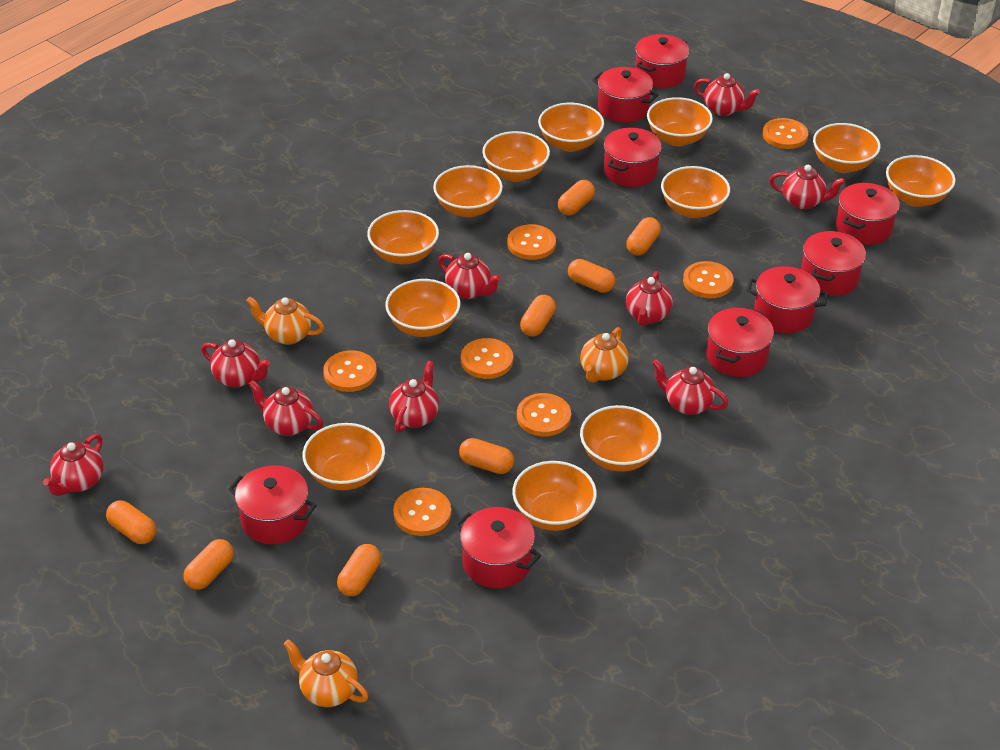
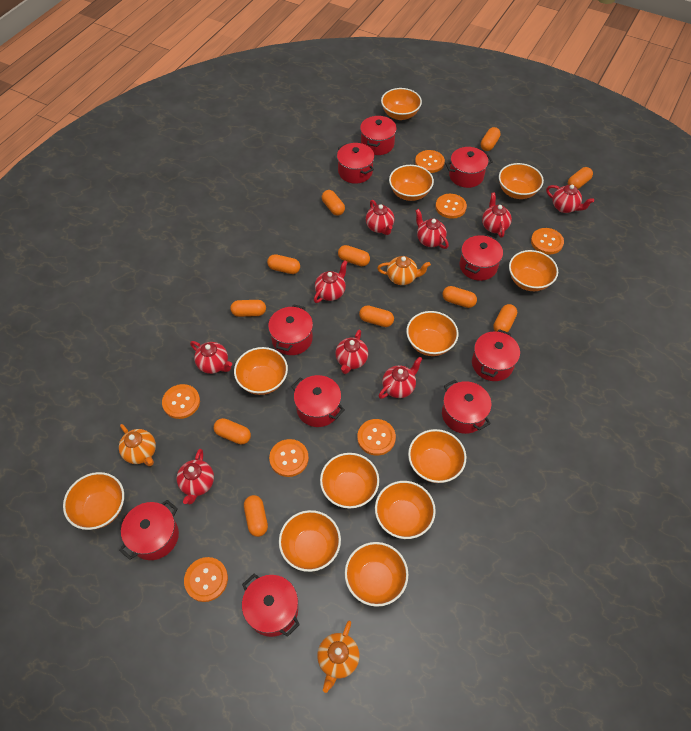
orange capsule: [106,501,156,544] [183,539,234,590] [337,544,381,596] [459,438,514,474] [520,295,556,337] [558,180,595,216] [568,259,616,293] [626,217,661,256] = 8 -> [214,418,251,444] [231,300,266,317] [244,495,268,537] [267,254,300,274] [322,190,345,216] [338,245,370,266] [359,305,394,327] [442,286,477,308] [481,127,501,151] [493,304,517,332] [568,167,593,189] = 11
red pot: [228,465,317,544] [455,507,541,588] [592,67,659,123] [604,128,662,187] [635,34,689,88] [706,307,774,377] [747,266,828,333] [801,231,866,296] [836,183,900,245] = 9 -> [119,500,179,560] [242,574,300,637] [268,304,313,355] [291,375,345,427] [337,143,374,184] [360,115,397,155] [442,380,492,434] [445,147,493,188] [460,235,503,281] [472,329,520,381] = 10

